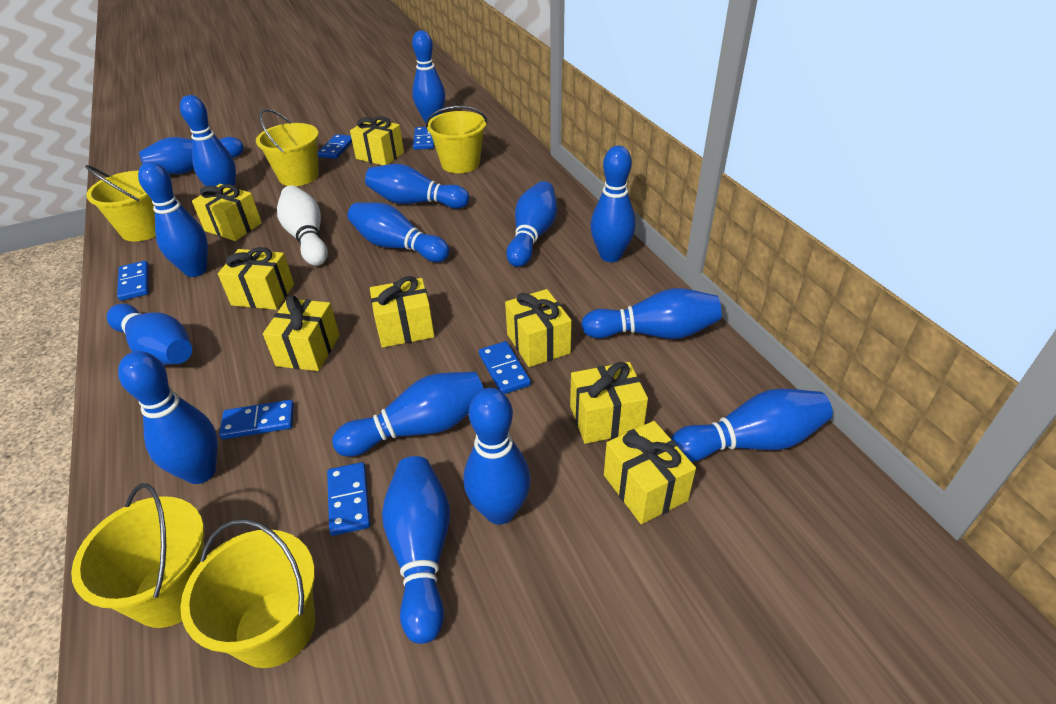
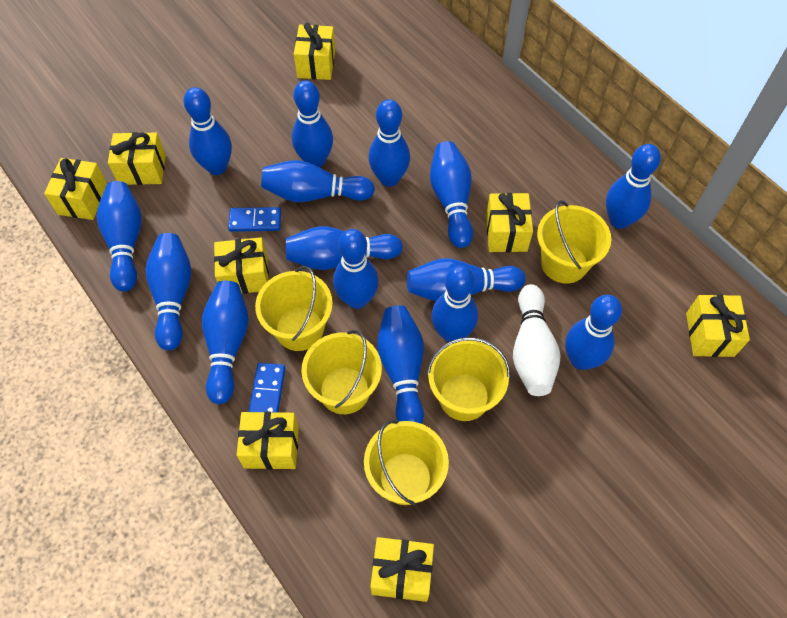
blue domino: [117,261,149,301] [219,400,294,439] [318,134,352,159] [327,462,370,536] [413,127,434,150] [479,341,531,394] = 6 -> [228,207,281,232] [249,363,286,412] = 2

